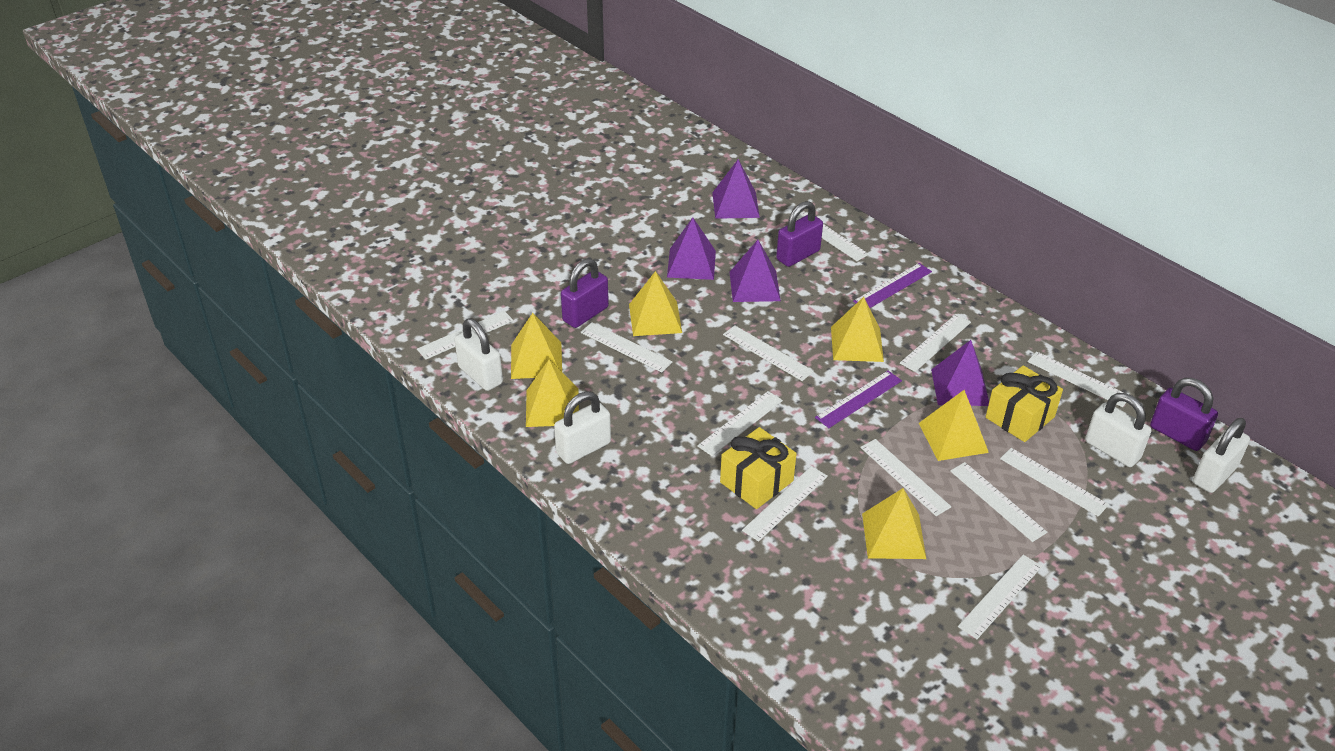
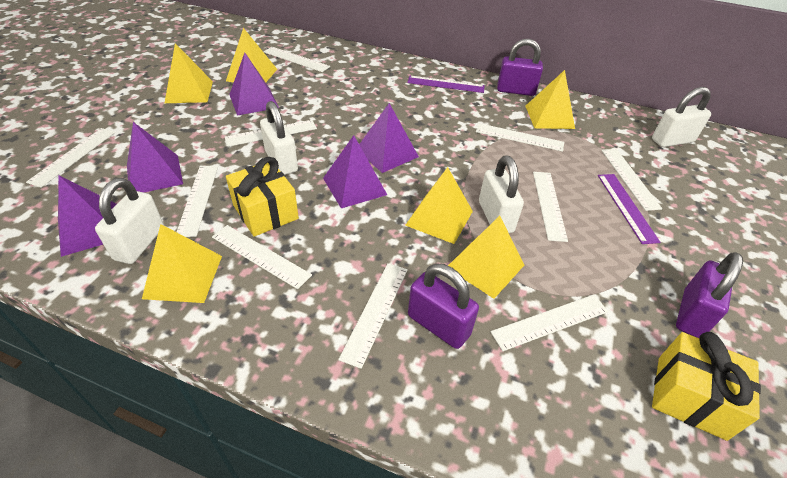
purple pyramid: [667,217,716,280] [712,159,760,219] [730,240,781,302] [931,340,989,406] = 4 -> [58,175,117,257] [127,122,183,193] [229,53,279,116] [323,135,387,208] [359,103,419,173] = 5
white ruler: [417,311,514,360] [581,322,673,373] [697,391,783,456] [723,325,814,381] [742,466,828,542] [796,211,869,261] [860,439,951,516] [900,314,971,372] [950,462,1047,542] [958,555,1042,639] [1000,448,1109,517] [1027,351,1126,407] = 12 -> [26,128,115,188] [177,166,218,237] [212,225,312,289] [225,120,317,147] [264,47,330,72] [338,263,408,369] [476,123,564,152] [491,295,608,351] [533,172,568,242] [601,149,662,211] = 10

